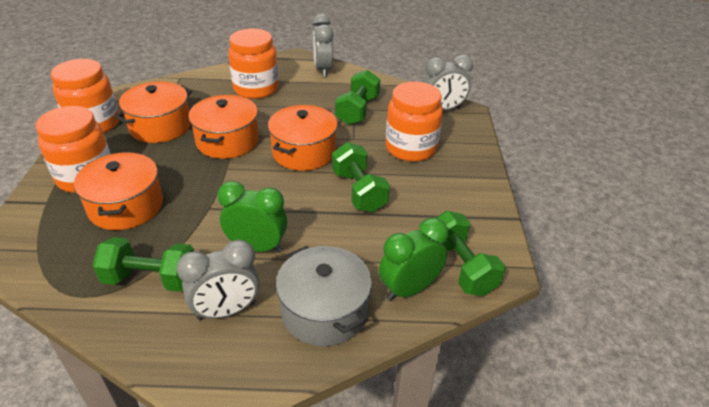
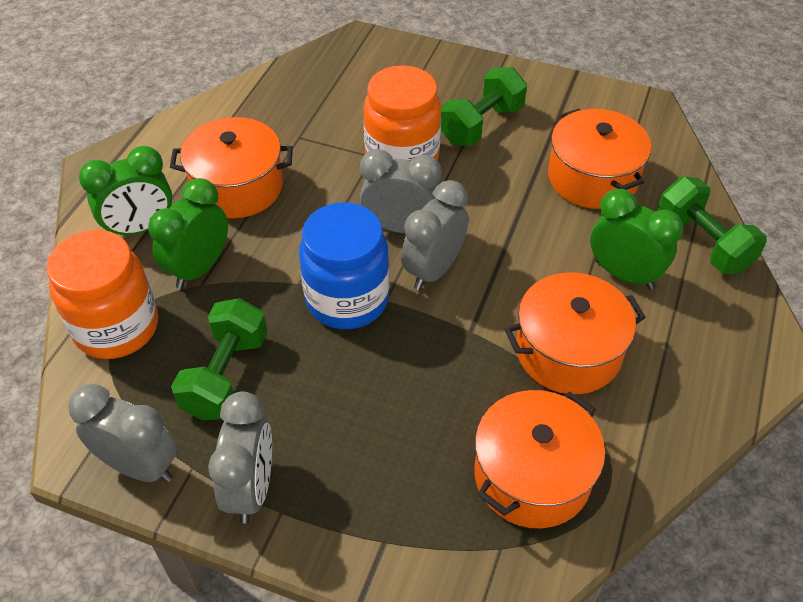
blue jar: none = 0 -> [299,202,389,329] = 1
green clock: [218,181,287,253] [379,218,448,301] = 2 -> [79,146,172,235] [148,178,228,289] [590,189,683,290] = 3
green dumbbell: [92,237,194,292] [332,142,390,212] [335,70,380,125] [436,211,505,296] = 4 -> [171,298,268,421] [441,67,527,146] [657,177,767,274] = 3
grey clock: [177,240,260,320] [312,14,334,77] [423,55,473,110] = 3 -> [68,384,177,482] [208,391,272,524] [360,149,442,233] [401,180,469,290] = 4
grey pot: [276,246,372,346] = 1 -> none = 0
orange jar: [35,106,111,193] [51,59,119,133] [228,29,279,99] [385,81,443,162] = 4 -> [46,230,158,359] [364,65,441,161] = 2

